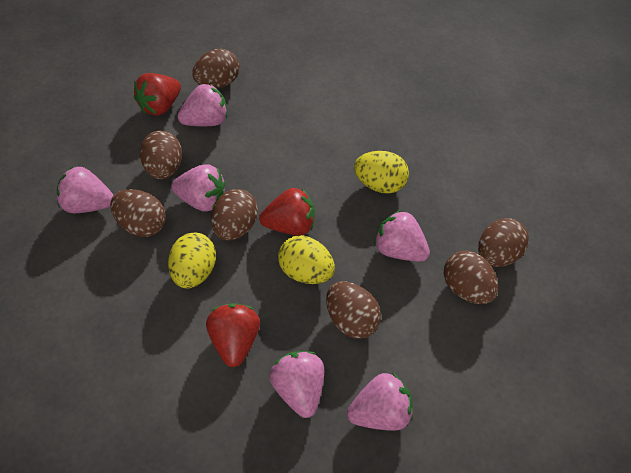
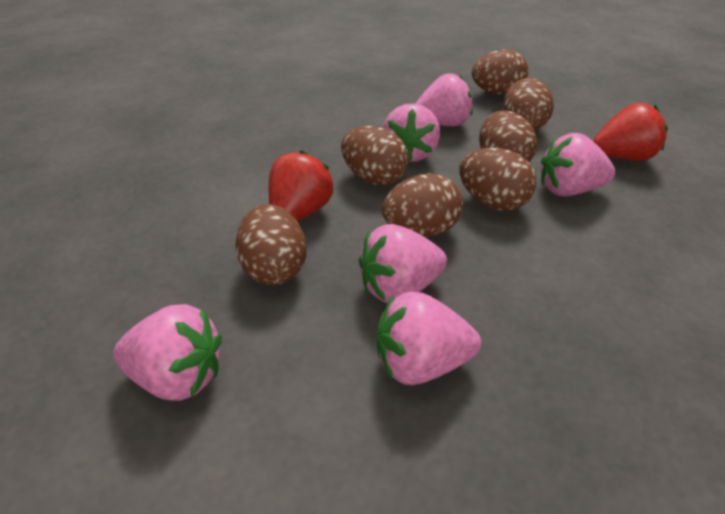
red strawberry: [134,73,181,116] [206,303,260,367] [259,188,315,235] = 3 -> [269,150,333,221] [593,103,668,161] = 2
yellow egg: [168,233,216,289] [278,235,335,284] [354,151,409,193] = 3 -> none = 0

